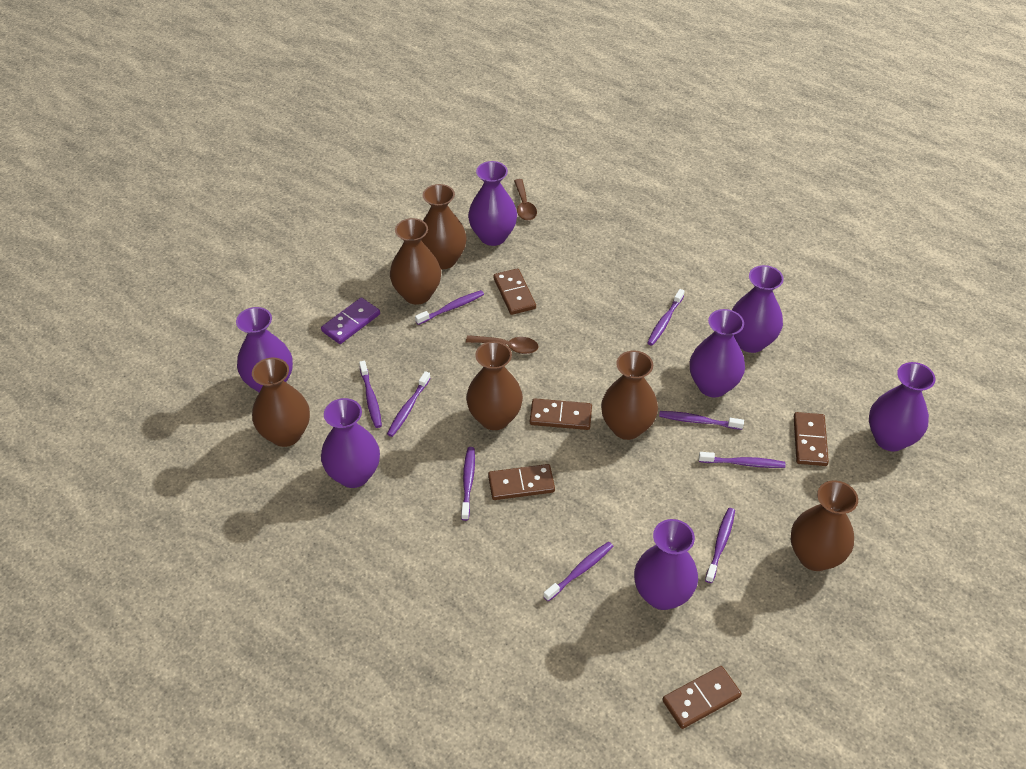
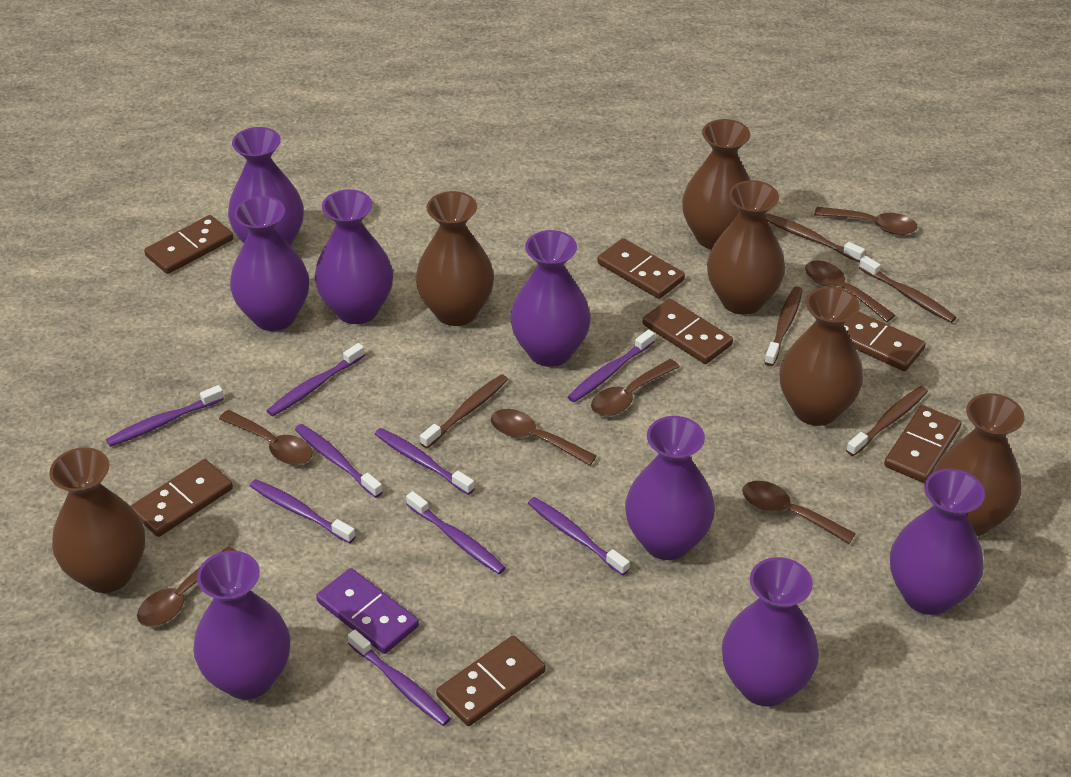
brown domino: [488,464,555,500] [493,268,536,315] [530,398,592,430] [662,666,742,729] [794,412,829,466] = 5 -> [131,459,233,537] [144,215,233,274] [436,636,546,726] [597,238,685,299] [642,299,733,364] [844,312,926,371] [884,405,961,483] = 7
brown spoon: [466,335,538,354] [514,179,537,221] = 2 -> [137,546,236,627] [219,410,313,465] [491,409,597,466] [591,359,680,416] [742,481,856,544] [805,260,895,322] [814,207,917,235] = 7
brown toothbrush: none = 0 -> [420,374,508,448] [764,286,802,366] [765,213,865,262] [846,386,928,456] [859,256,956,323] = 5
purple vase: [236,307,293,392] [321,398,380,488] [468,161,517,246] [634,519,698,610] [690,309,745,398] [732,265,784,353] [869,362,935,451] = 7 -> [193,551,290,700] [228,127,304,246] [230,196,309,331] [315,189,393,324] [510,230,591,367] [625,416,715,560] [722,557,819,706] [890,468,985,615] = 8

